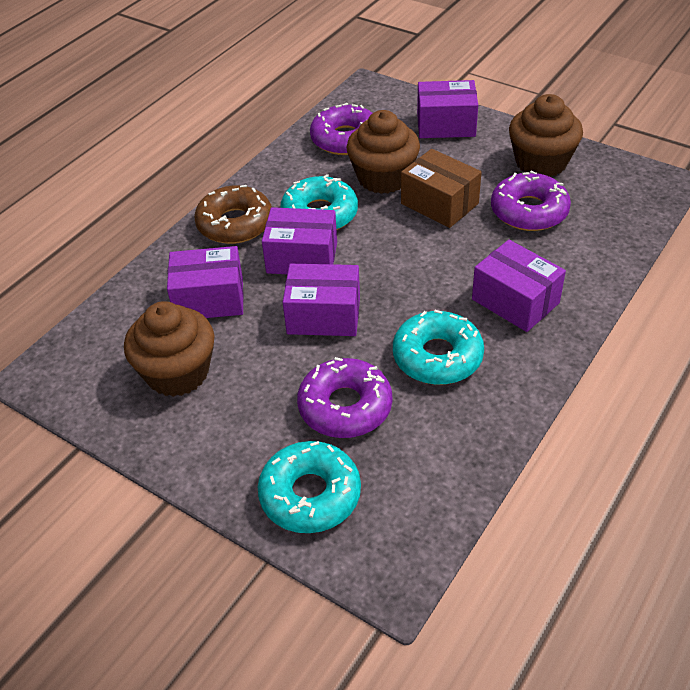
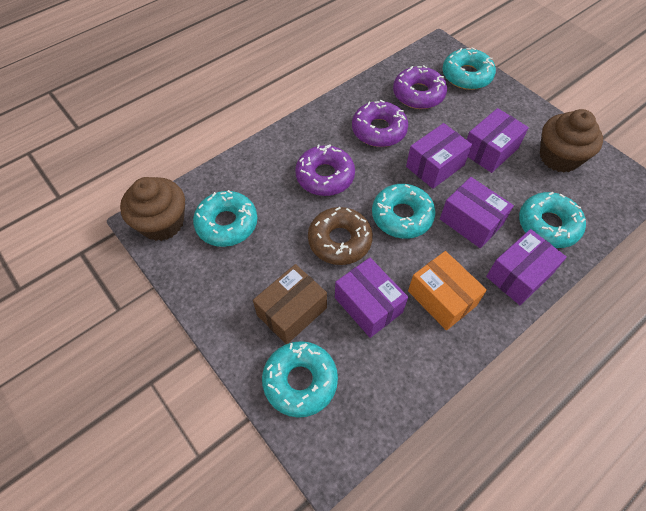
brown cupcake: [124,301,215,397] [346,110,420,194] [509,94,583,177] = 3 -> [120,177,185,241] [540,109,603,173] = 2
orange box: none = 0 -> [408,251,487,330] = 1
turquoise donut: [258,441,361,533] [280,174,358,230] [393,310,484,385] = 3 -> [193,190,257,247] [262,341,338,418] [372,184,436,239] [443,47,496,90] [519,192,586,248] = 5

